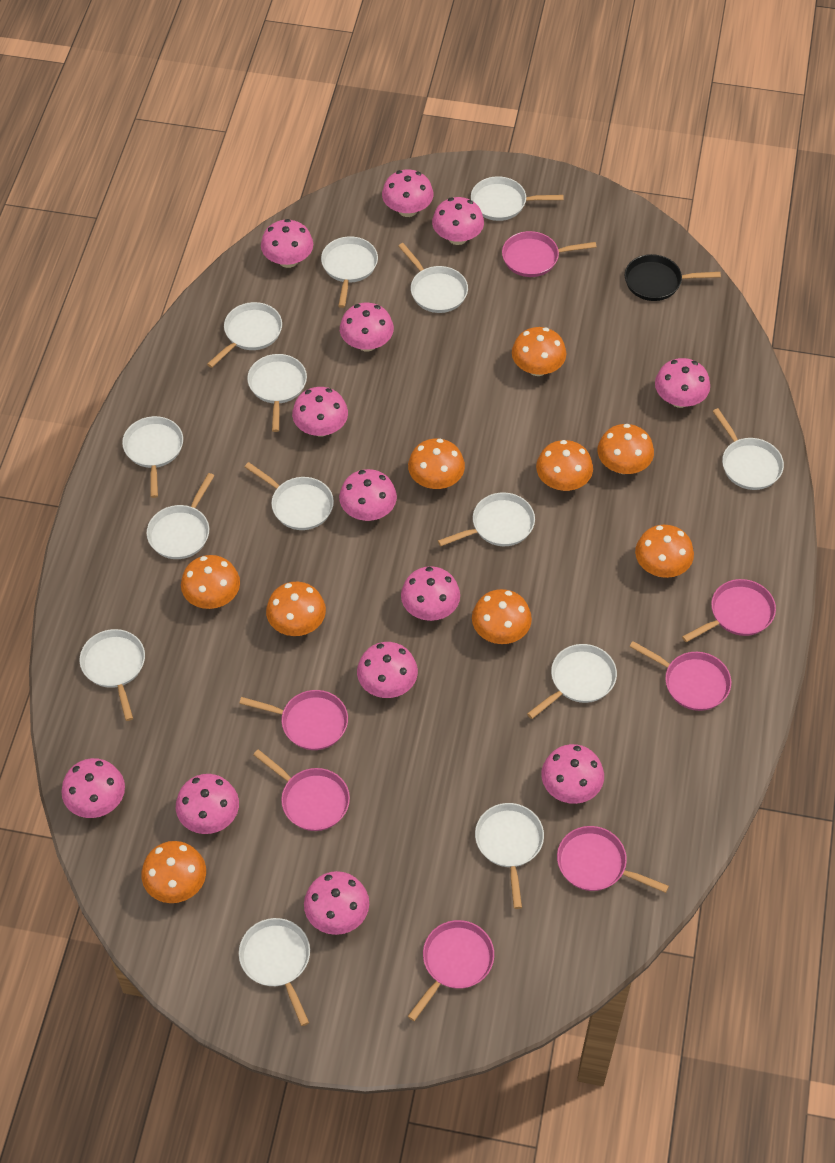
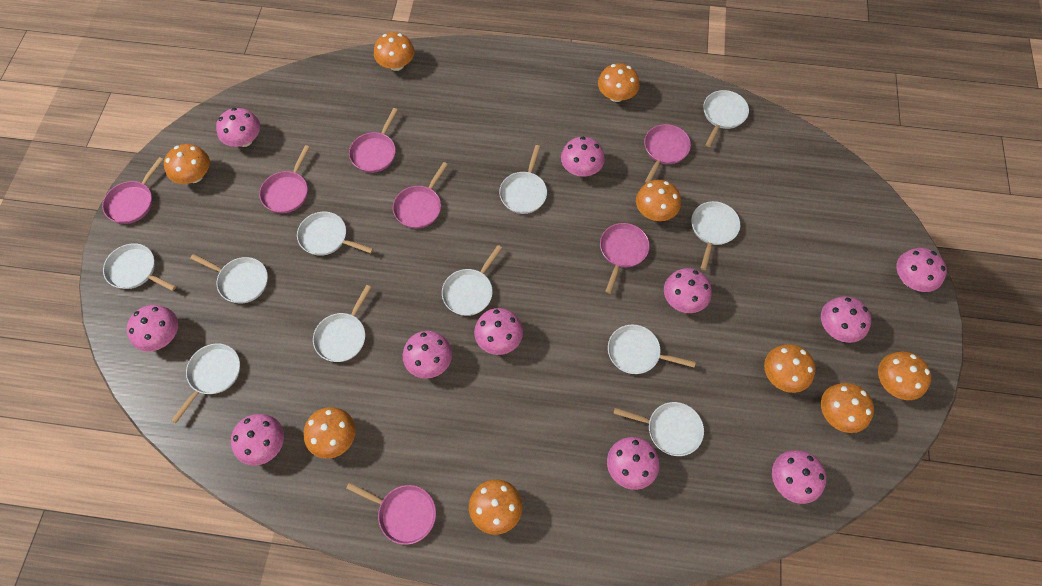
black pan: [625,254,721,301] = 1 -> none = 0
pink mushroom: [61,758,125,818] [176,774,239,834] [261,219,313,268] [292,387,348,437] [304,871,369,935] [339,469,397,521] [340,303,394,352] [357,642,418,698] [382,169,433,217] [401,566,460,621] [432,197,484,245] [541,744,604,804] [655,358,710,408] = 13 -> [127,305,178,352] [216,108,260,147] [231,414,284,466] [403,331,452,379] [474,308,523,355] [561,137,605,177] [607,437,660,490] [664,268,711,313] [772,450,826,504] [821,296,871,343] [896,248,947,292] = 11
white pan: [79,629,145,721] [122,416,183,498] [147,473,214,559] [207,302,282,368] [239,918,310,1026] [245,462,334,530] [247,354,307,432] [321,236,378,308] [398,243,468,313] [438,492,535,546] [471,176,564,221] [475,803,544,909] [527,644,617,719] [713,408,784,490] = 14 -> [103,243,176,291] [171,344,240,423] [190,254,268,303] [297,212,373,256] [313,285,372,362] [442,245,502,316] [499,145,547,214] [608,325,696,374] [613,402,704,456] [691,201,740,270] [703,90,749,147] = 11

